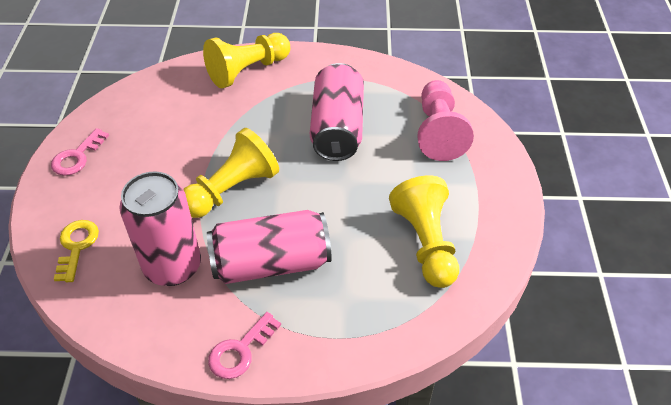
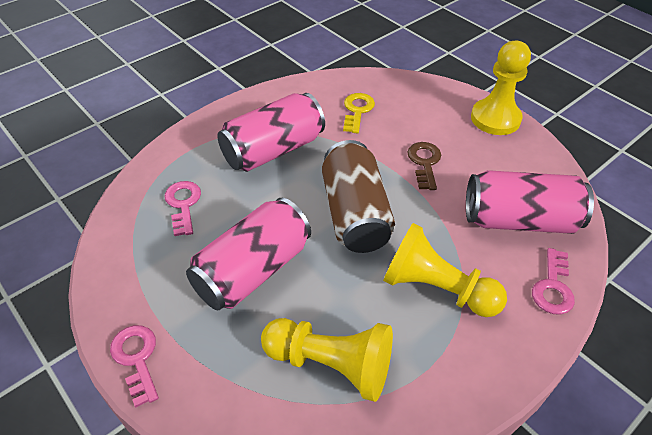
brown can: none = 0 -> [322,140,395,253] = 1
brown key: none = 0 -> [407,142,441,190] = 1
pink key: [51,128,109,176] [208,312,281,379] = 2 -> [110,325,159,407] [164,181,201,236] [532,248,575,315] = 3
pink pawn: [417,80,474,161] = 1 -> none = 0

